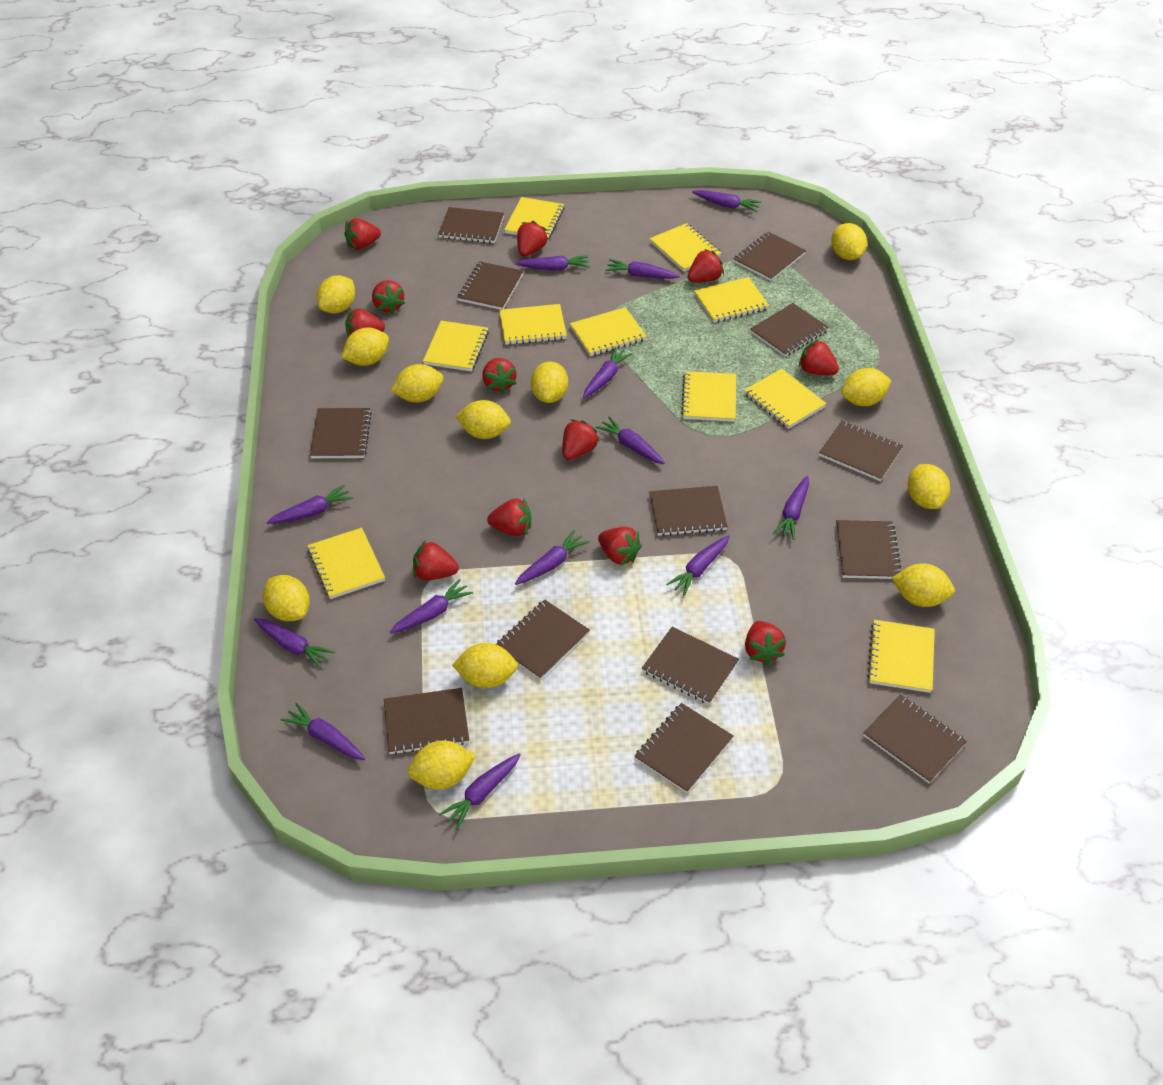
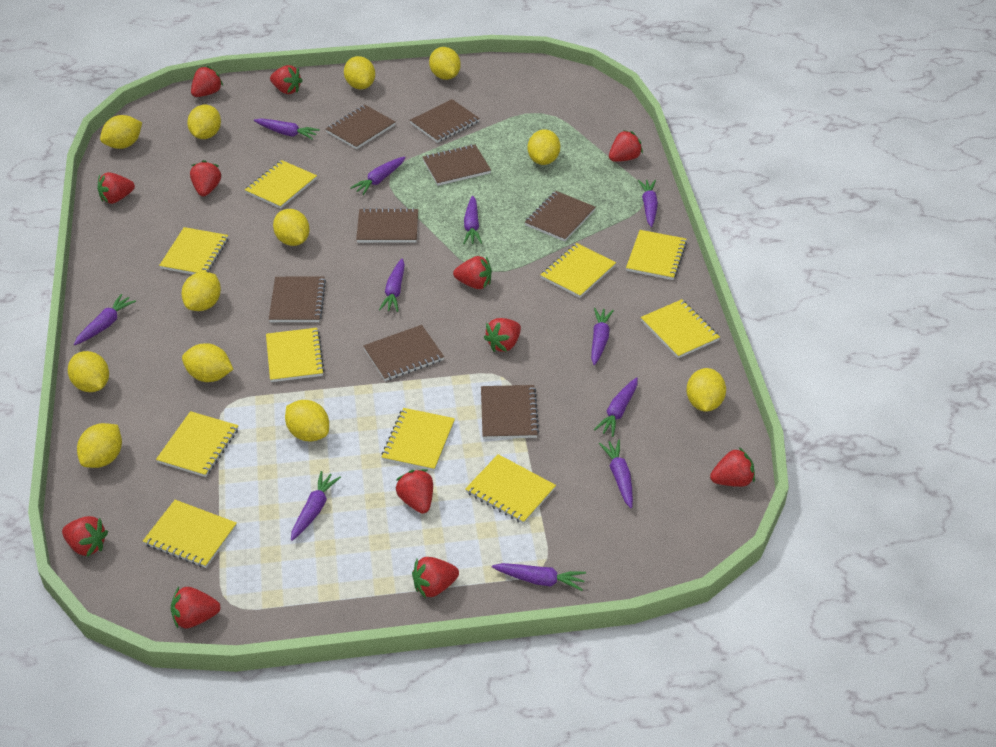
brown notebook: [310,408,372,458] [384,688,469,755] [438,207,504,243] [458,261,523,310] [496,600,590,680] [634,703,734,793] [642,627,739,705] [649,486,728,536] [734,232,806,281] [750,303,829,357] [819,421,903,481] [836,520,902,579] [863,695,967,783] = 13 -> [269,277,326,322] [326,105,395,149] [356,208,418,243] [363,325,444,381] [410,99,480,143] [423,144,491,186] [481,385,539,439] [525,191,596,242] = 8
purple carrot: [254,618,335,669] [266,484,353,524] [280,702,365,760] [390,579,473,634] [439,753,521,830] [515,255,590,271] [515,530,589,585] [583,347,632,398] [596,417,665,464] [605,259,680,279] [666,536,730,596] [692,190,762,212] [773,476,809,540] = 13 -> [74,294,136,345] [254,118,320,140] [291,471,341,541] [350,156,405,195] [379,258,405,312] [463,196,482,244] [492,563,586,591] [591,308,614,365] [594,377,638,437] [599,440,633,508] [638,180,658,227] = 11

